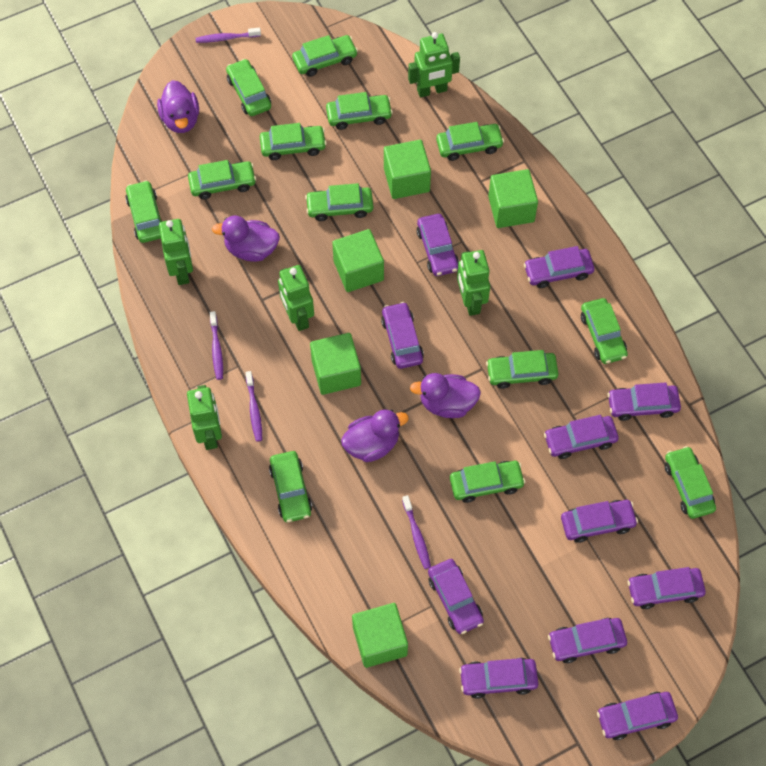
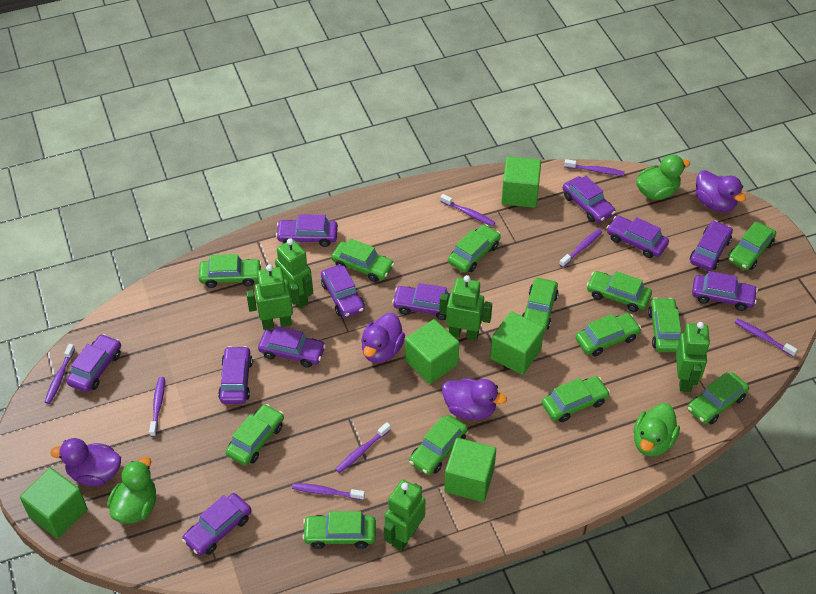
green duck: none = 0 -> [107,457,156,523] [634,403,680,457] [636,155,690,200] = 3
purple toothbrush: [196,28,261,43] [210,311,223,380] [245,371,262,442] [402,495,431,569] = 4 -> [45,344,75,404] [149,377,165,437] [292,483,365,500] [336,422,391,473] [440,194,495,226] [559,229,602,267] [564,159,625,176] [735,318,798,357] = 8

